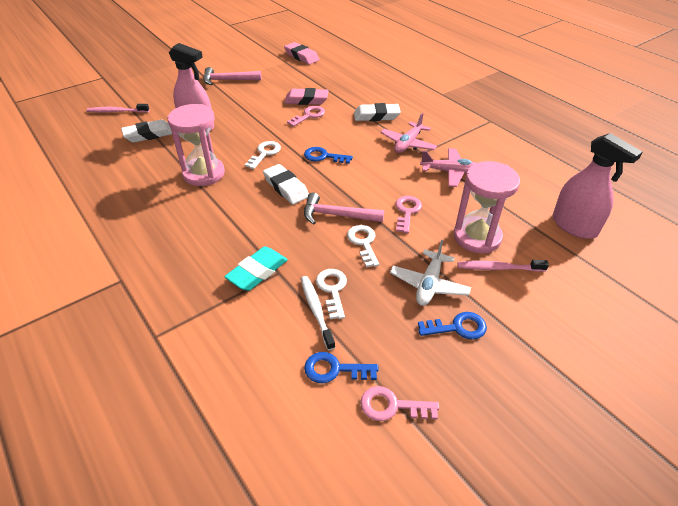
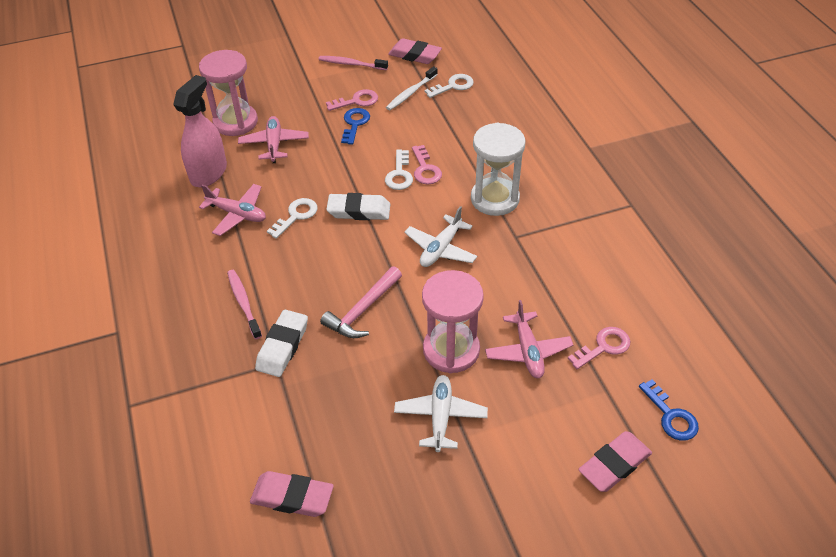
blue key: [304,147,353,164] [304,352,379,383] [418,312,487,340] = 3 -> [341,108,370,145] [639,379,699,441] = 2
pink eraser: [284,42,320,65] [284,88,329,105] = 2 -> [250,471,334,517] [388,38,442,64] [578,431,652,492] = 3
pink hammer: [203,67,262,85] [304,192,384,225] = 2 -> [320,266,402,338] = 1
pink plane: [380,113,437,153] [420,148,476,187] = 2 -> [199,184,266,236] [238,116,309,163] [485,300,573,378] = 3
pink spray bottle: [169,43,214,131] [553,133,642,239] = 2 -> [173,75,227,188] = 1
turquoise eraser: [224,246,288,291] = 1 -> none = 0
white eraser: [121,119,172,143] [263,164,309,204] [354,103,401,121] = 3 -> [255,309,308,377] [326,193,390,220] = 2
white hourglass: none = 0 -> [471,122,525,216] = 1
white plane: [390,240,471,306] = 1 -> [394,375,488,452] [404,206,477,267] = 2

